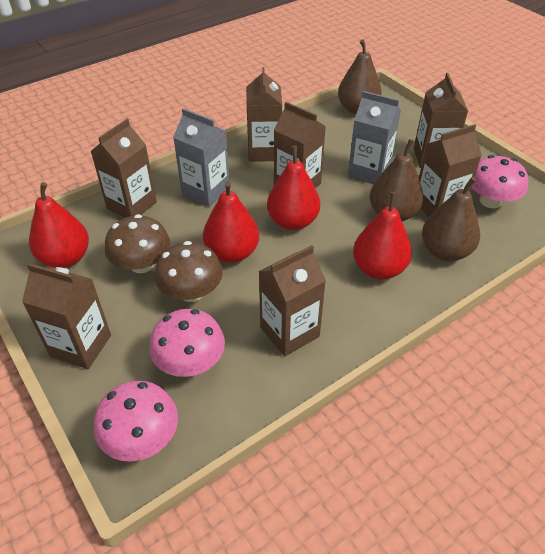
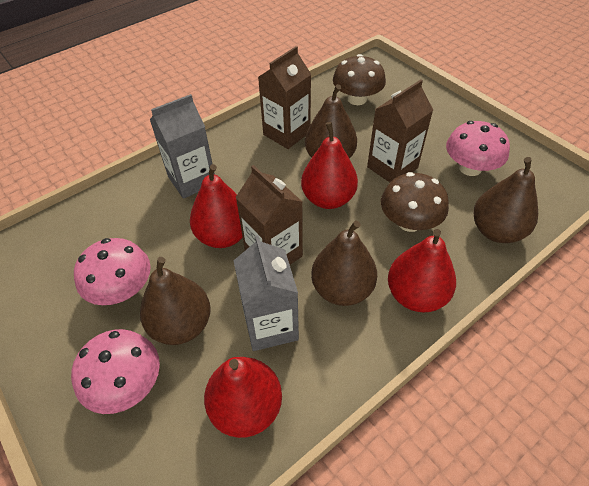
brown carton: [22,263,111,369] [91,119,157,218] [246,67,282,162] [259,245,326,356] [274,102,326,188] [414,73,468,168] [419,124,482,217] = 7 -> [236,165,303,264] [258,46,311,149] [367,80,433,182] = 3
brown pear: [338,39,382,114] [370,139,423,222] [422,177,480,261] = 3 -> [140,257,211,345] [305,84,357,159] [311,221,377,306] [473,157,538,243] = 4

